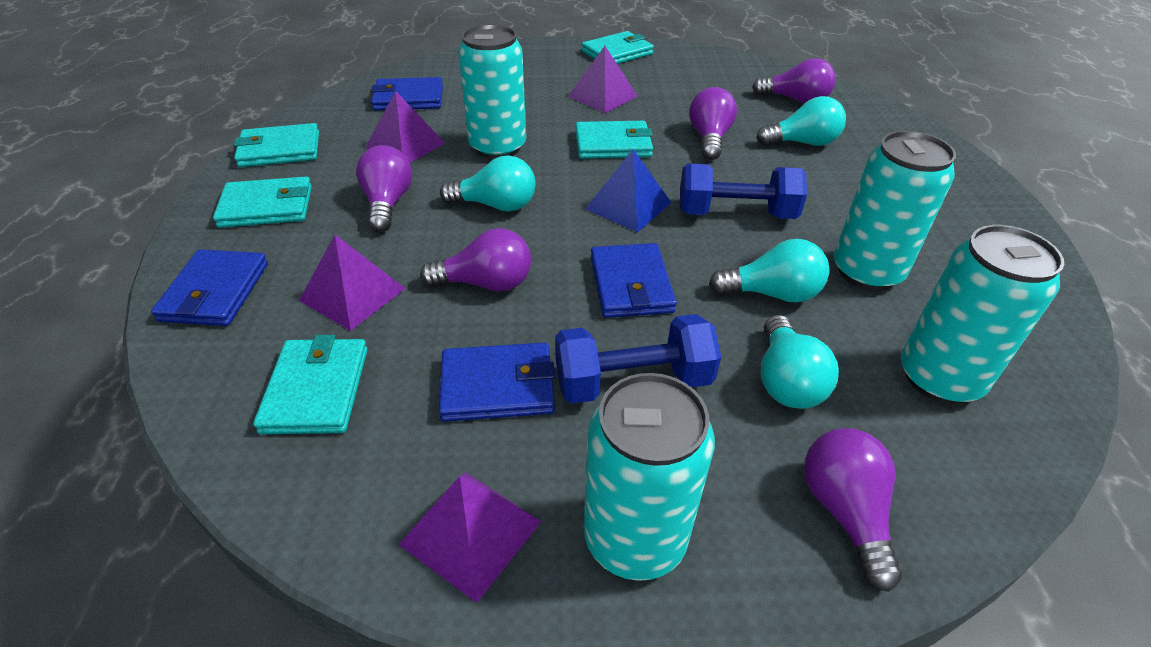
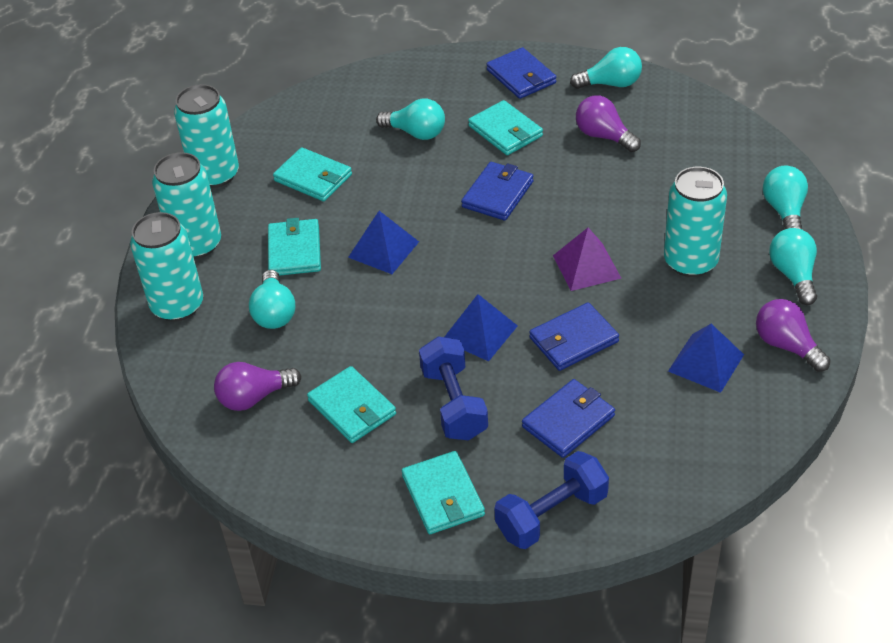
blue pyramid: [585,149,671,232] = 1 -> [348,211,419,274] [445,294,518,362] [668,324,744,393] = 3
purple light bulb: [356,145,412,232] [420,228,531,291] [689,87,737,160] [752,58,836,104] [804,428,902,592] = 5 -> [214,362,301,411] [576,96,641,152] [756,299,830,372] = 3
purple pyramid: [299,235,406,331] [365,91,445,163] [399,473,542,603] [568,46,637,113] = 4 -> [553,228,621,291] = 1
turquoise light bulb: [440,155,536,212] [709,239,829,303] [757,96,846,146] [761,315,839,409] = 4 -> [249,270,295,329] [376,99,445,140] [570,47,642,89] [763,166,808,230] [769,228,817,305] = 5

